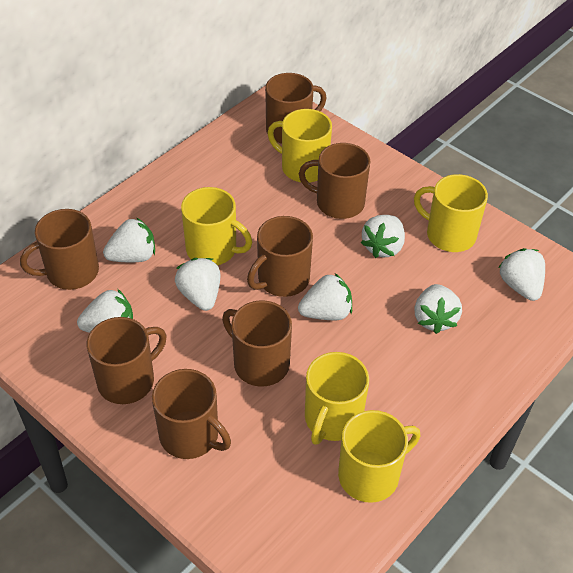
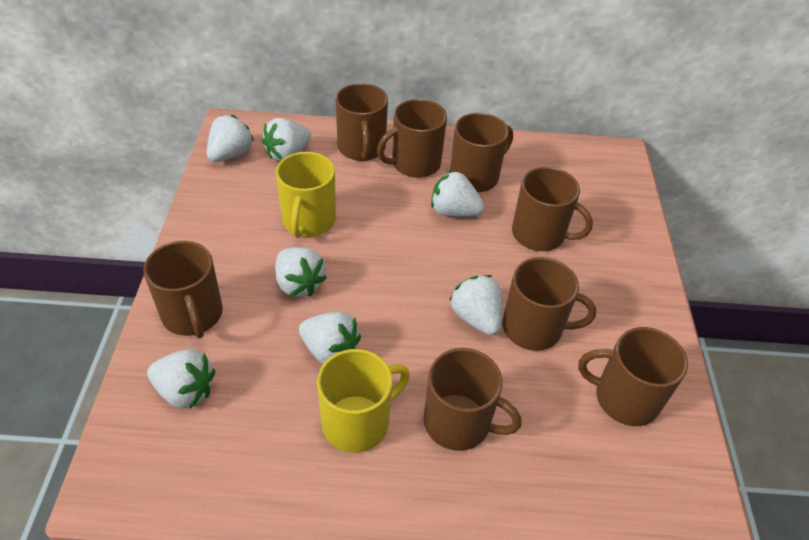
brown mug: [20,209,99,290] [87,317,167,404] [152,369,231,459] [222,300,292,387] [247,216,313,297] [265,73,327,144] [299,143,370,219] = 7 -> [143,241,223,338] [336,83,388,161] [377,99,447,178] [424,348,522,451] [450,113,513,192] [502,257,596,351] [512,167,593,251] [578,327,688,426] = 8
yellow mug: [181,187,252,265] [268,109,332,183] [305,352,369,445] [338,410,420,503] [414,174,488,252] = 5 -> [276,152,336,238] [317,349,410,453] = 2

